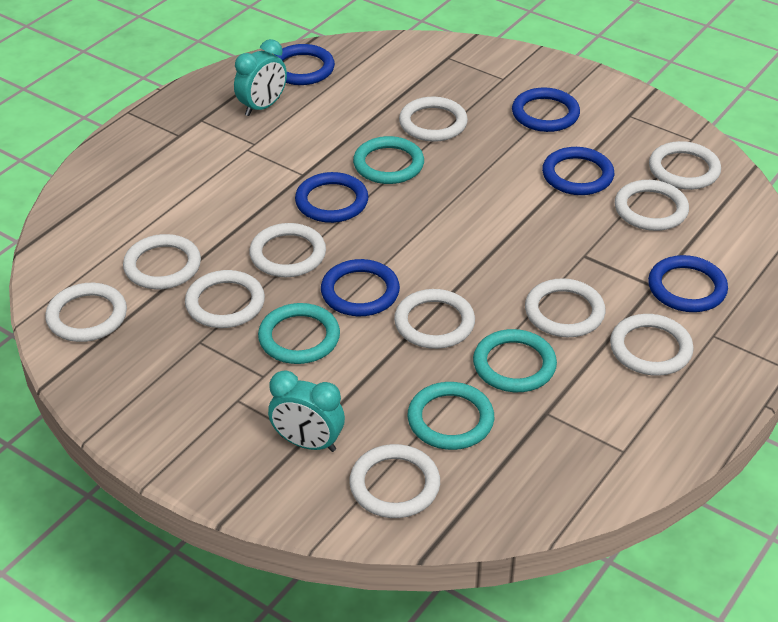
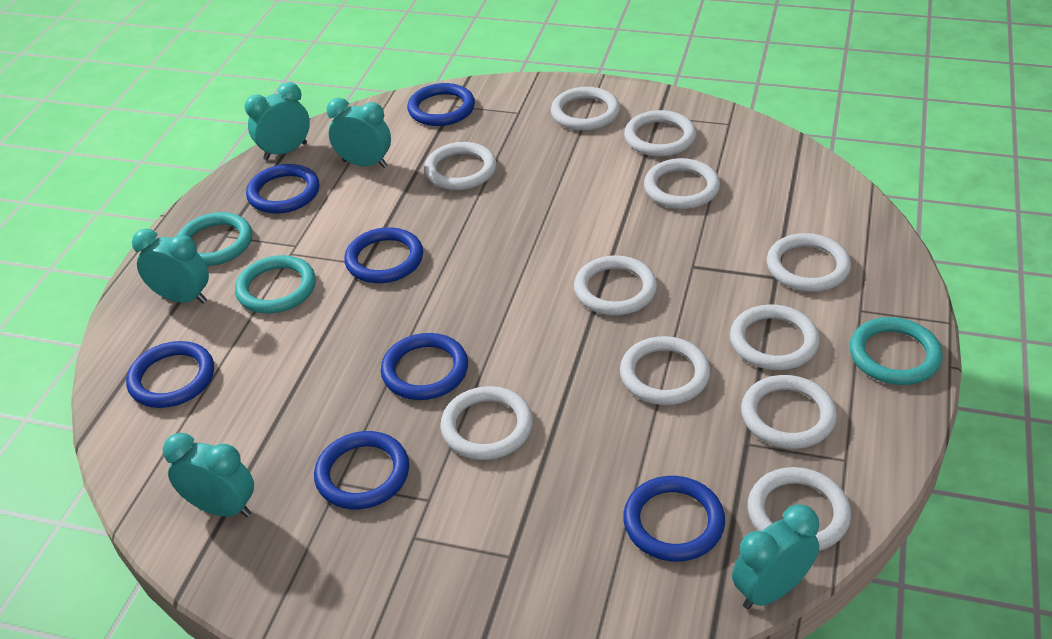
blue ring: [274,44,335,85] [295,172,368,223] [321,259,400,316] [512,88,580,132] [542,147,614,195] [648,255,728,312] = 6 -> [126,341,214,408] [246,164,320,214] [314,431,409,509] [344,227,423,283] [381,333,468,400] [407,83,475,126] [623,476,725,562] = 7
turquoise clock: [234,39,287,116] [268,371,345,452] = 2 -> [132,229,209,304] [163,433,254,517] [245,82,310,160] [327,98,391,168] [732,504,819,609] = 5
turquoise ring: [258,303,340,364] [353,136,424,184] [408,382,494,450] [473,329,557,392] = 4 -> [178,212,252,266] [235,255,316,314] [850,317,943,385] = 3

